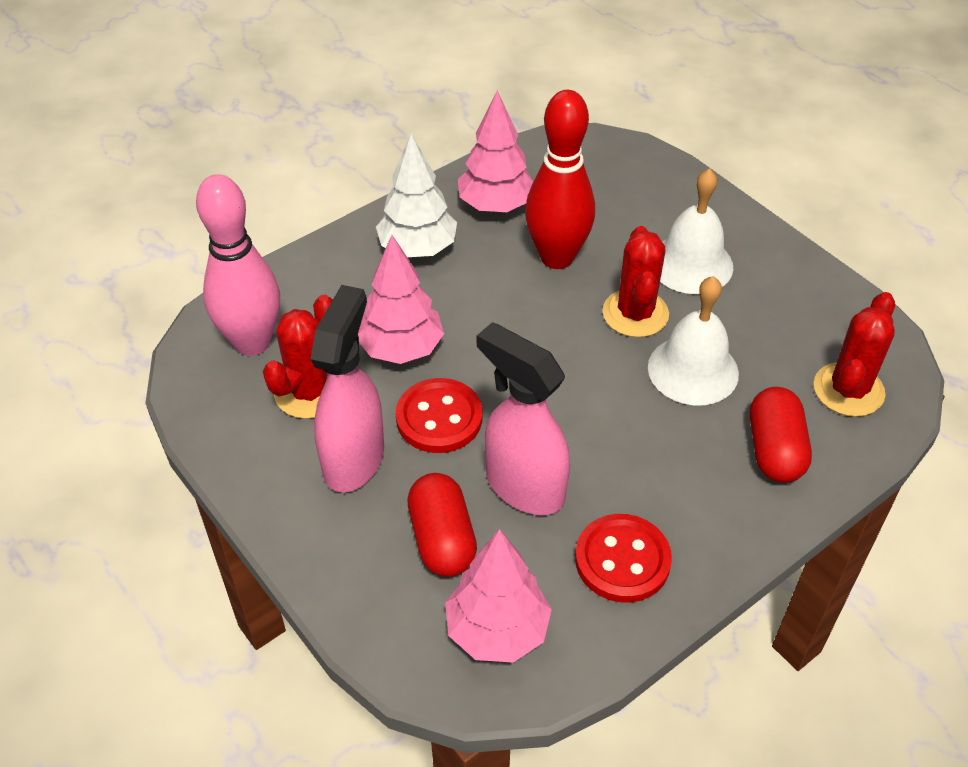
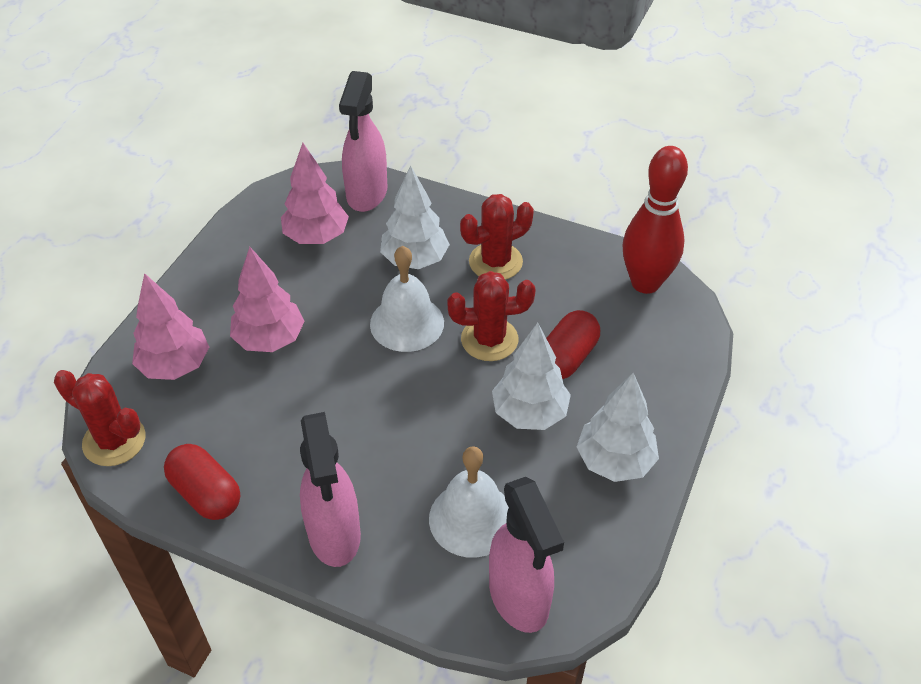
pink bowling pin: [196,174,280,356] = 1 -> none = 0
pink spray bottle: [310,285,384,493] [477,322,570,515] = 2 -> [300,412,361,567] [339,71,387,212] [489,477,564,633] = 3
red button: [396,378,482,453] [575,514,672,603] = 2 -> none = 0
white tree: [376,134,457,257] = 1 -> [380,165,450,269] [492,323,571,430] [577,373,659,482] = 3

